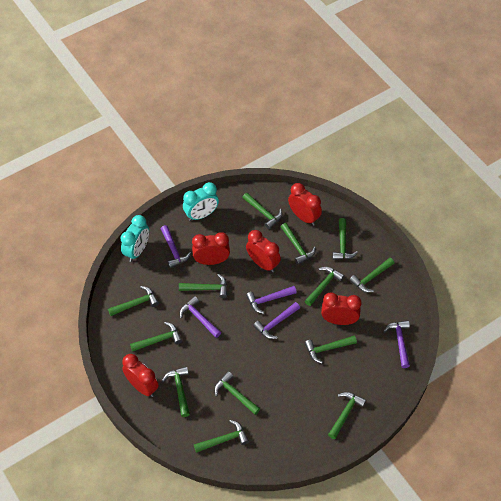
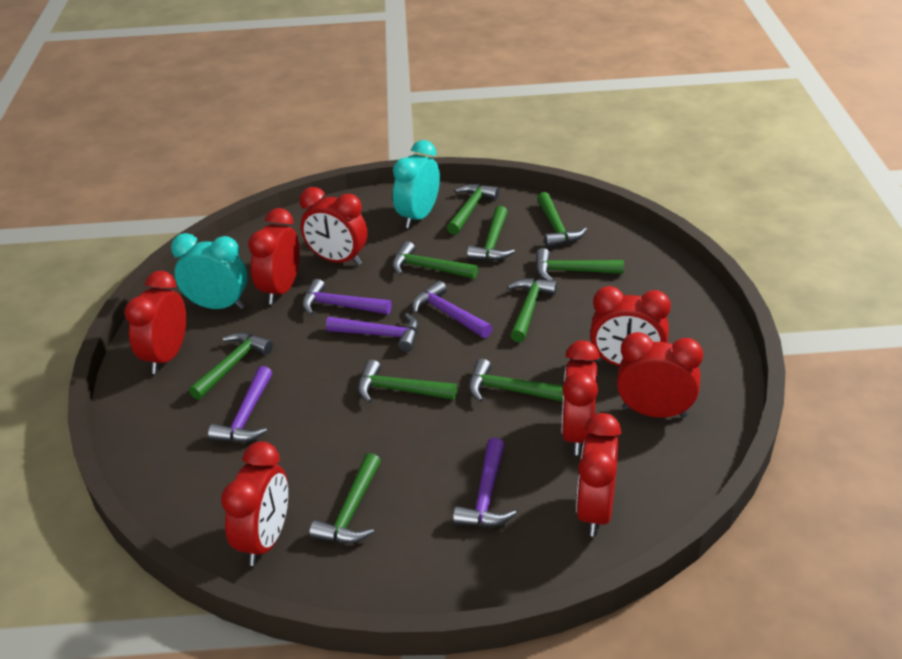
green hammer: [108,286,159,316] [130,322,182,352] [162,366,190,417] [179,274,227,298] [194,420,249,453] [214,371,260,415] [242,193,283,229] [281,223,316,265] [305,267,345,306] [305,335,357,364] [328,392,366,439] [332,218,358,260] [350,258,394,293] = 13 -> [189,332,273,400] [309,453,381,543] [358,360,457,403] [392,241,478,279] [447,184,499,235] [467,206,515,261] [469,359,563,402] [507,278,557,342] [536,248,624,280] [537,192,587,248] = 10
red clock: [122,354,159,397] [192,232,230,265] [246,230,281,272] [288,183,322,226] [321,292,362,325] = 5 -> [124,271,186,374] [221,441,288,566] [248,208,300,305] [300,187,368,265] [562,340,599,455] [576,413,621,537] [590,286,671,366] [617,332,703,418] = 8

